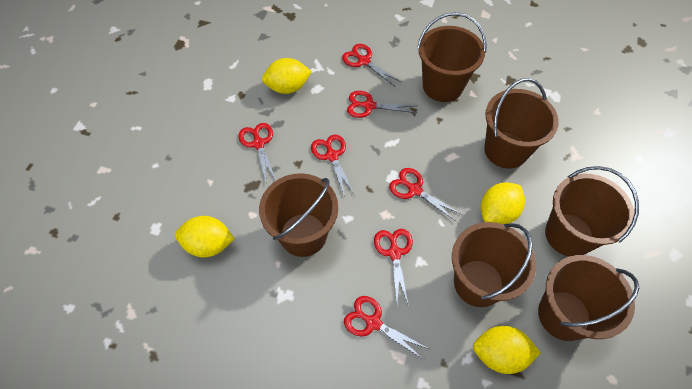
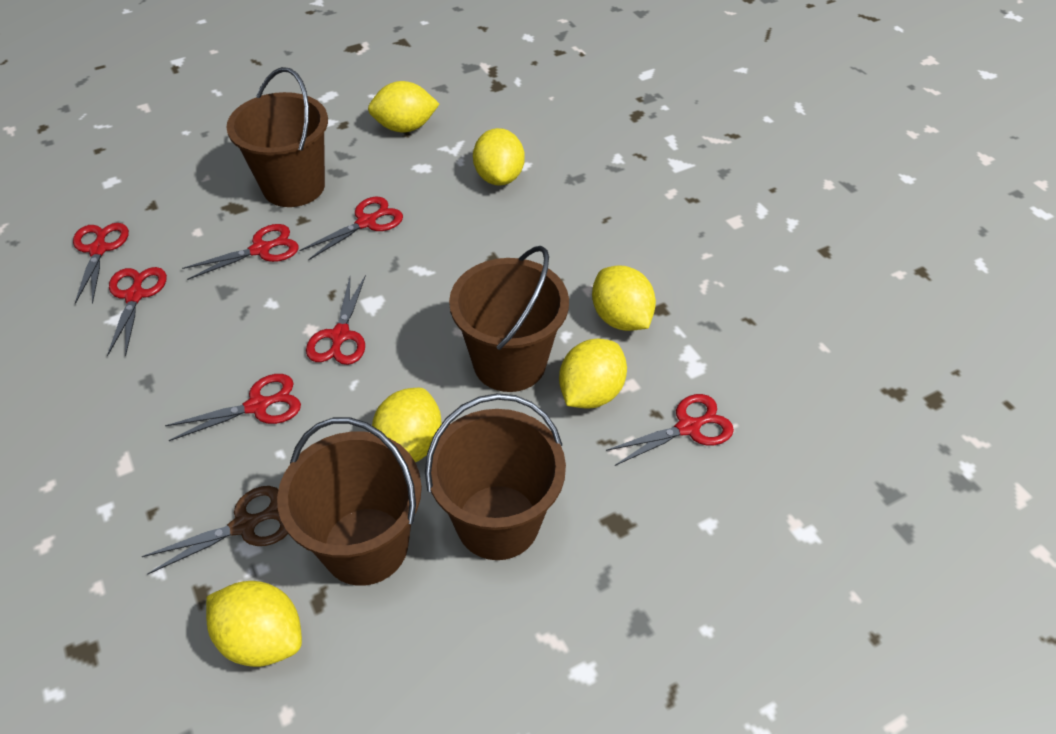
brown bucket: [259,173,338,257] [417,12,487,102] [452,222,537,307] [484,78,559,169] [538,255,639,341] [545,166,639,256] = 6 -> [226,67,328,207] [277,417,422,586] [425,393,566,560] [449,246,569,392] = 4
brown scissors: none = 0 -> [142,486,288,575] = 1
yellow lemon: [175,216,235,257] [262,58,312,94] [473,326,541,374] [481,182,525,224] = 4 -> [206,581,302,667] [368,81,439,132] [372,388,442,462] [473,128,525,186] [559,339,627,409] [592,266,656,331] = 6

